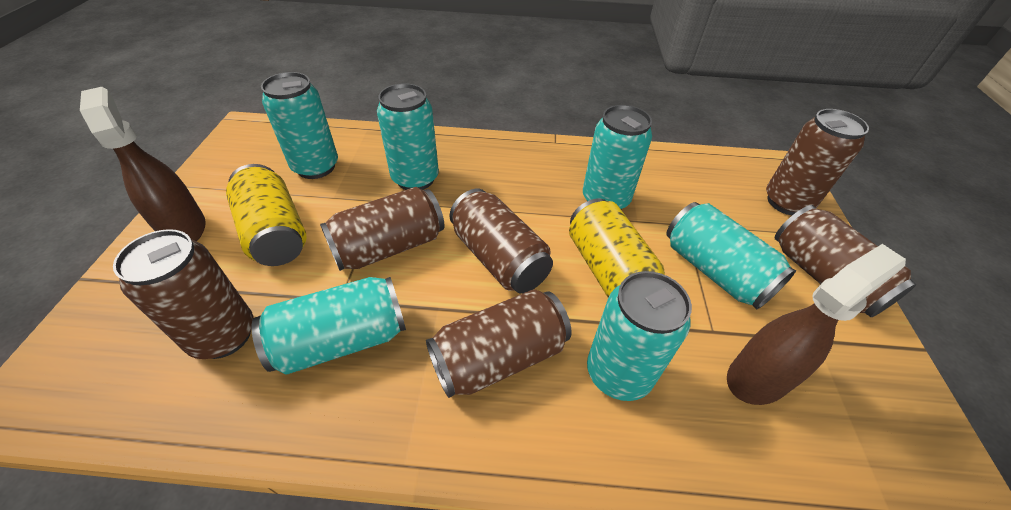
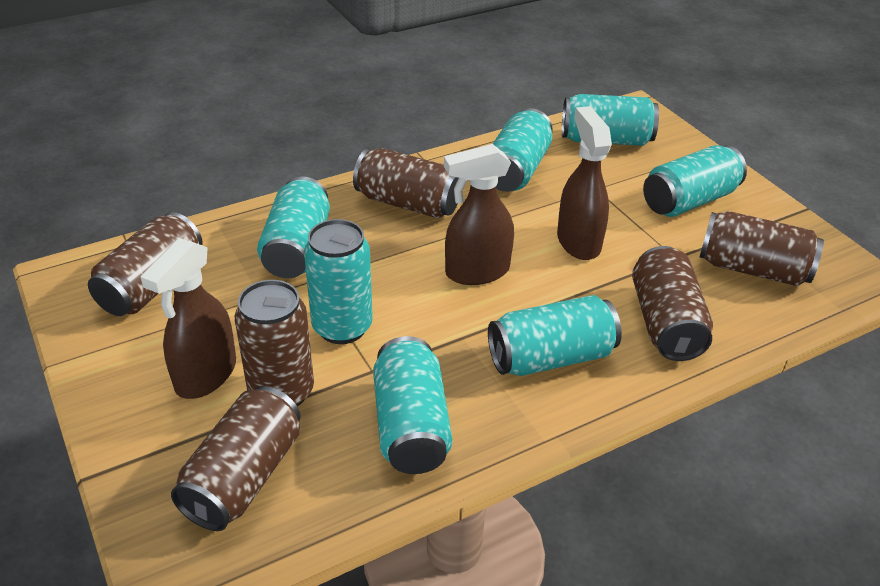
brown spray bottle: [80,87,206,241] [727,244,906,405] = 2 -> [141,238,236,399] [444,144,514,285] [557,106,612,260] = 3
turquoise can: [251,277,406,375] [261,72,338,179] [377,83,439,190] [583,105,652,210] [587,271,692,401] [666,202,796,309] = 6 -> [257,177,330,278] [304,219,373,344] [373,336,453,474] [488,295,622,376] [493,108,553,192] [562,94,659,146] [643,145,747,217] = 7
yellow can: [226,164,307,266] [569,198,665,298] = 2 -> none = 0

